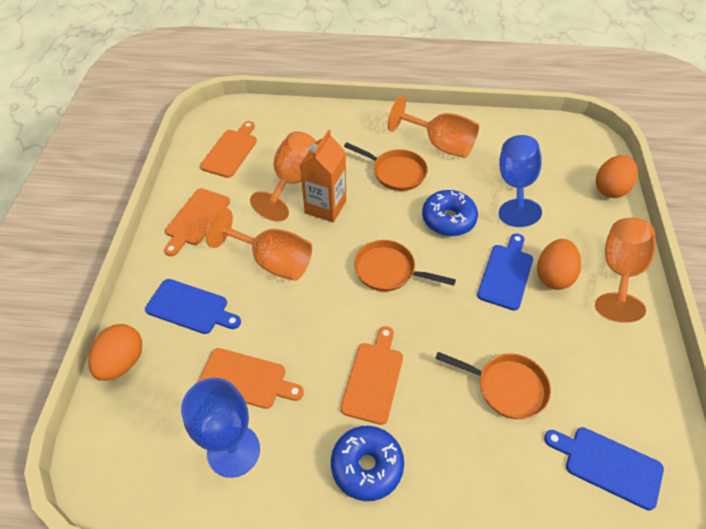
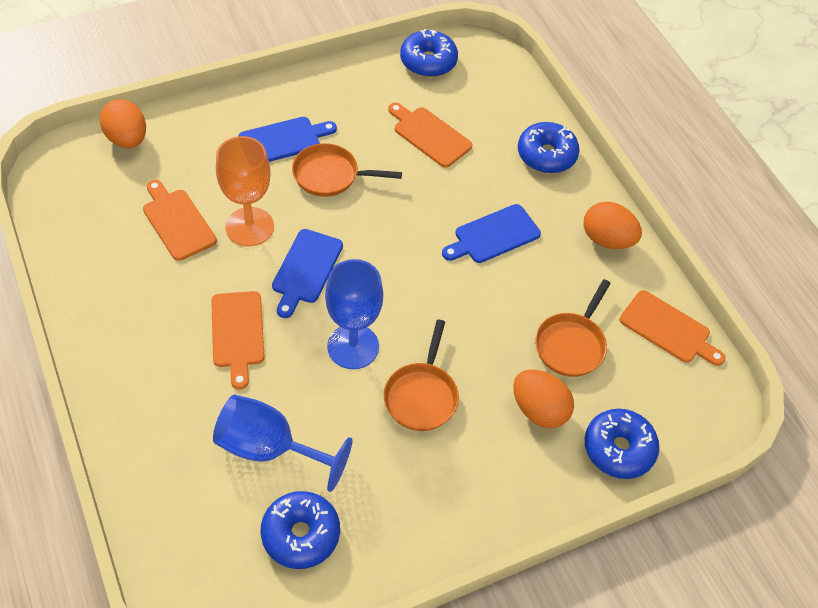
blue donut: [331,426,404,501] [422,190,478,236] = 2 -> [261,491,340,569] [400,29,458,77] [518,122,579,173] [585,409,659,479] = 4
orange carton: [300,130,346,223] = 1 -> none = 0
orange goblet: [206,207,312,281] [250,131,317,221] [388,96,479,158] [595,218,656,323] = 4 -> [216,136,274,247] = 1

